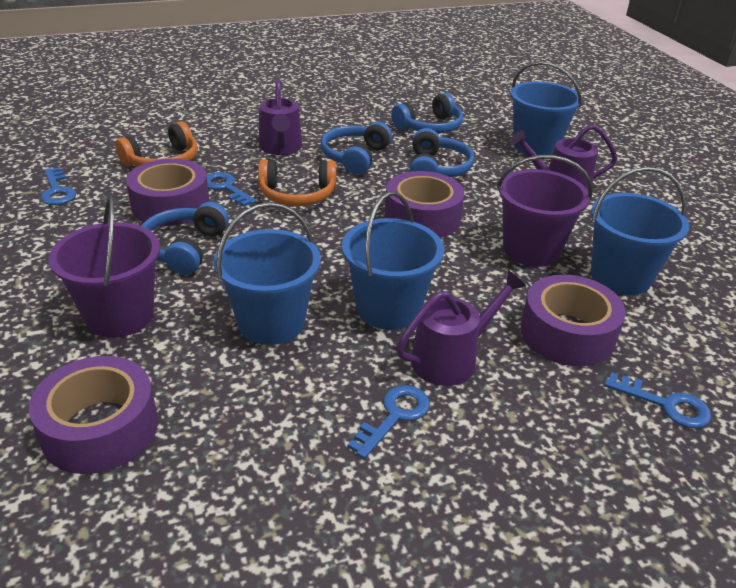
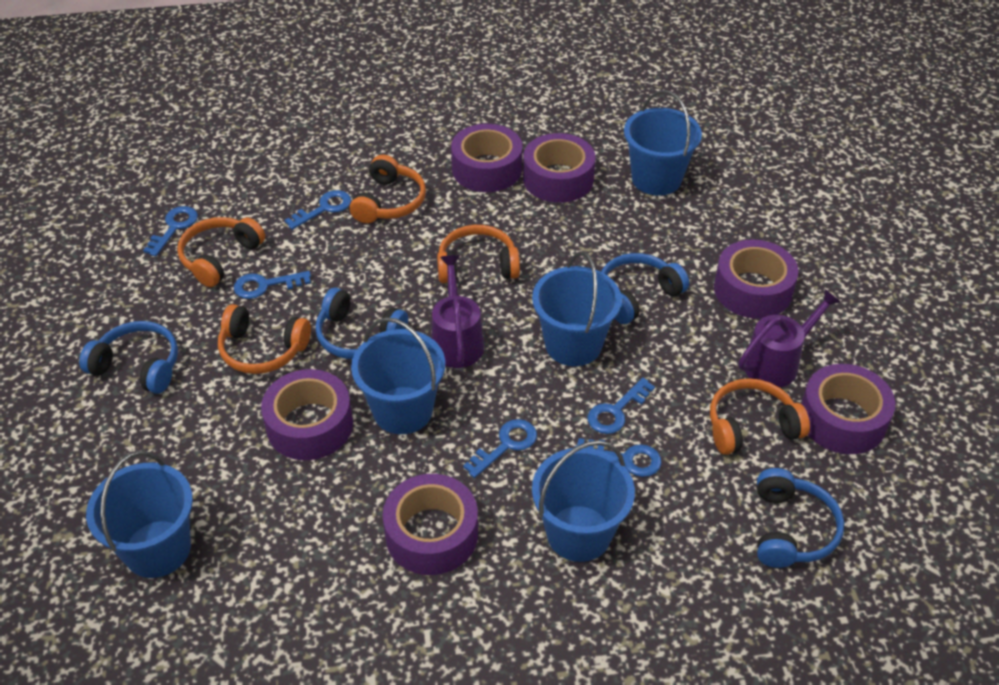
blue bucket: [214,202,321,345] [342,192,444,330] [510,61,582,155] [591,167,689,295] = 4 -> [86,451,193,578] [351,317,445,434] [532,251,622,366] [532,440,635,562] [624,90,702,195] = 5
blue key: [41,167,76,205] [207,172,256,207] [348,385,430,459] [604,372,711,429] = 4 -> [143,206,198,256] [234,271,311,299] [285,190,351,230] [463,419,537,478] [574,438,662,477] [588,378,655,434] = 6
orange headphones: [115,121,198,167] [258,159,336,206] = 2 -> [177,217,265,287] [218,304,311,374] [349,155,426,223] [437,225,520,283] [710,378,810,455] = 5
purple bucket: [48,195,160,338] [497,155,593,267] = 2 -> none = 0
purple tape: [29,356,158,474] [126,159,209,226] [385,171,464,238] [521,275,626,366] = 4 -> [261,369,353,460] [383,474,478,575] [451,124,522,192] [523,133,595,203] [714,240,799,319] [801,364,895,454] = 6
purple watering can: [259,79,302,155] [397,270,527,386] [510,124,618,192] = 3 -> [431,255,484,368] [739,289,840,387] = 2

